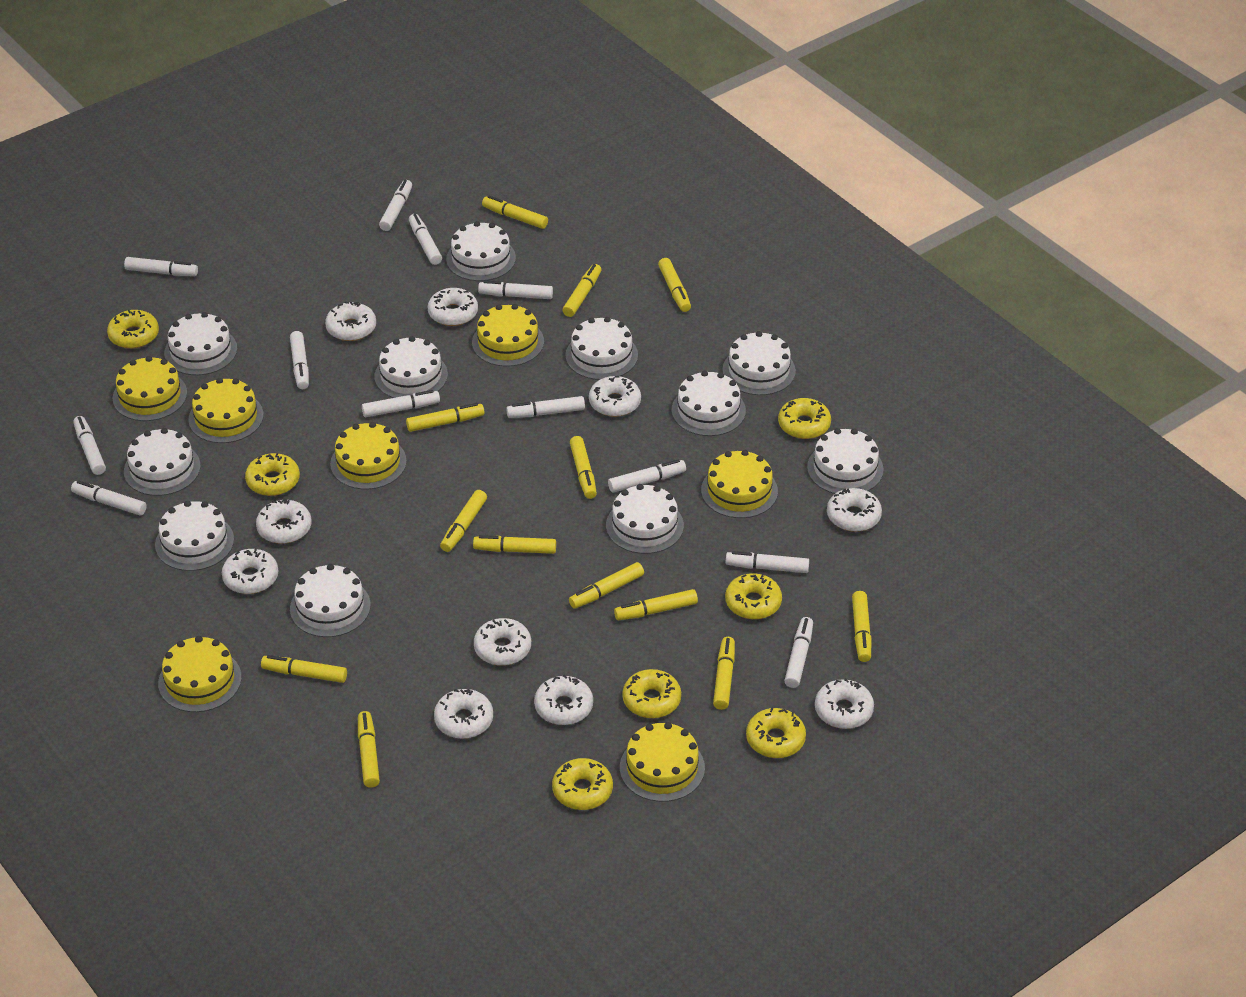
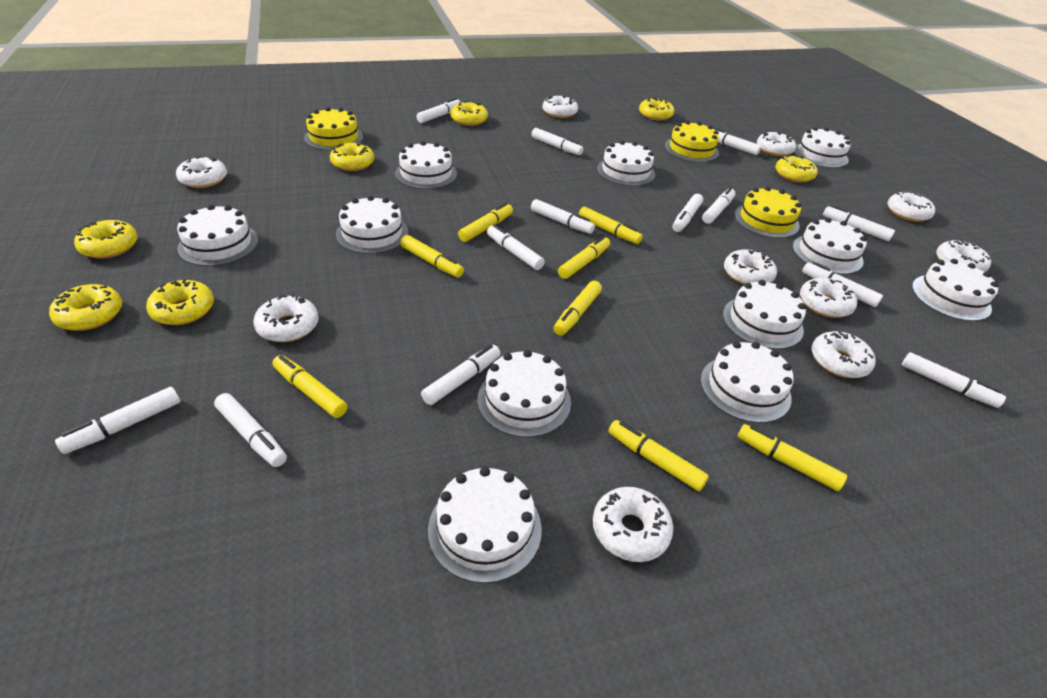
white marker: [71,480,147,516] [73,416,106,475] [124,257,198,276] [290,331,309,389] [362,390,440,417] [379,180,412,231] [409,214,442,265] [478,281,553,299] [506,396,585,418] [608,459,686,493] [726,551,809,573] [784,617,813,688] = 12 -> [55,387,180,454] [214,393,287,467] [416,98,461,123] [421,345,501,405] [487,224,545,270] [531,128,583,155] [531,199,595,234] [672,194,703,232] [702,187,735,224] [713,127,761,155] [802,262,883,307] [823,205,895,241] [902,352,1006,408] = 13
yellow cake: [113,356,187,421] [158,636,242,712] [188,378,264,443] [330,422,407,489] [472,304,544,367] [620,722,705,802] [701,450,778,518] = 7 -> [304,107,363,151] [665,121,719,162] [734,186,801,238] = 3
yellow marker: [261,655,347,683] [358,711,380,788] [406,403,485,432] [440,490,487,552] [473,535,556,554] [482,196,548,229] [563,264,601,317] [569,562,644,609] [570,436,597,499] [614,589,698,620] [658,258,691,312] [713,637,735,710] [852,591,872,662] = 13 -> [272,355,347,418] [400,235,464,278] [458,203,513,242] [554,281,602,336] [558,236,610,279] [579,207,643,244] [608,420,709,491] [738,424,847,491] = 8

